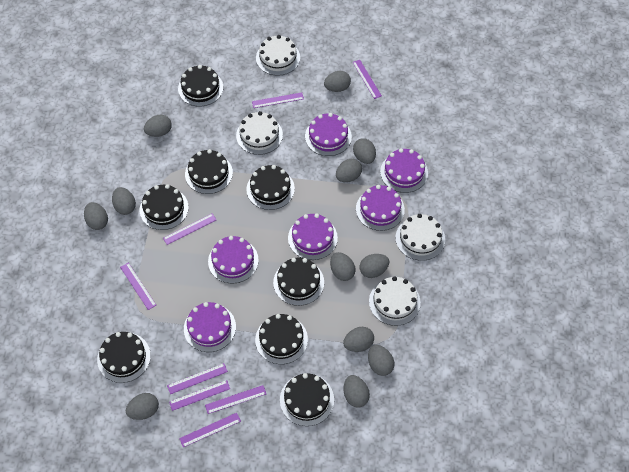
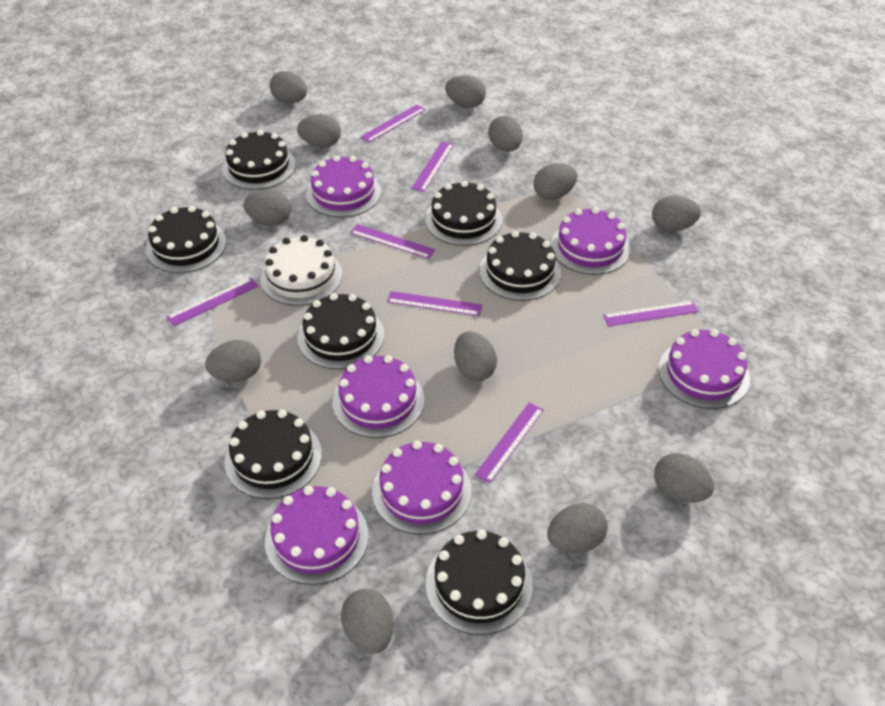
black cake: [97,332,151,383] [140,184,189,230] [178,65,223,107] [185,149,233,194] [246,165,295,210] [255,314,308,364] [273,257,324,306] [280,373,334,426] = 8 -> [146,206,226,273] [222,130,296,190] [224,409,322,499] [297,293,384,369] [425,181,502,246] [426,530,533,635] [479,231,561,301] = 7
purple ruler: [120,263,156,310] [163,213,216,245] [167,363,228,394] [169,380,230,411] [179,413,241,447] [205,385,266,414] [252,92,304,108] [352,60,382,99] = 8 -> [167,278,258,326] [350,224,435,259] [360,105,426,142] [387,291,482,316] [411,142,454,192] [475,403,544,483] [603,301,699,326] = 7
white cake: [236,111,283,155] [256,35,300,76] [369,276,421,326] [395,214,445,261] = 4 -> [260,235,343,306] = 1

